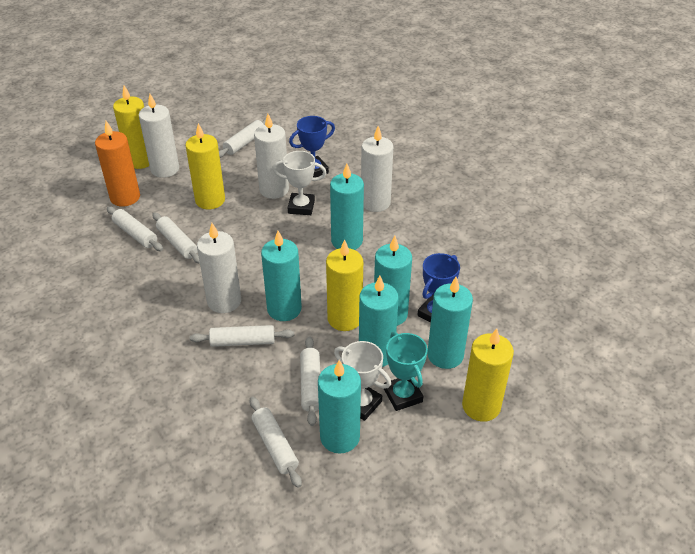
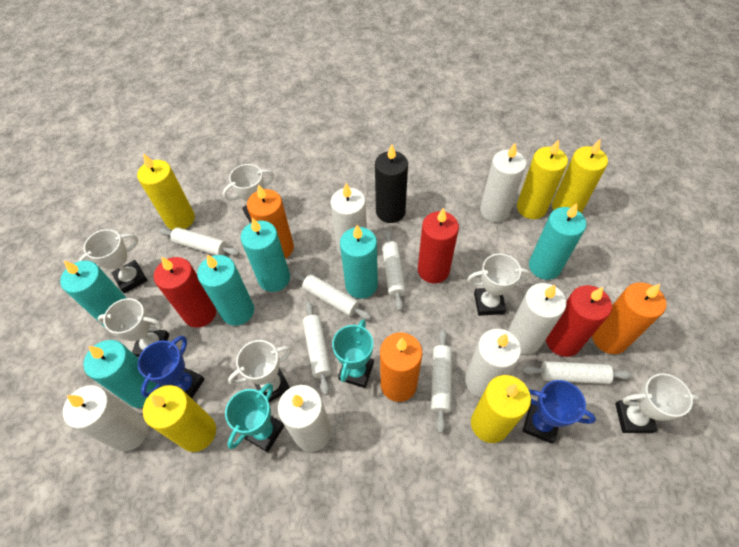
black candle: none = 0 -> [375,145,408,223] = 1
orange candle: [95,121,140,207] = 1 -> [247,184,294,259] [380,333,422,402] [592,282,666,354] = 3
red candle: none = 0 -> [154,257,217,328] [418,208,459,283] [546,285,612,357] = 3
turquoise trophy: [384,332,428,411] = 1 -> [225,383,284,452] [332,319,374,388] = 2
white candle: [139,94,179,178] [197,223,241,313] [254,114,289,199] [361,126,394,212] = 4 -> [63,385,148,452] [278,385,332,452] [330,183,367,255] [465,329,521,398] [480,143,527,222] [508,283,567,354] = 6
white trophy: [273,151,326,215] [334,341,391,421] = 2 -> [79,229,147,293] [97,298,169,357] [223,164,274,223] [228,340,292,402] [467,254,531,316] [615,373,700,433] = 6
yellow candle: [113,86,149,169] [185,123,225,209] [326,240,363,331] [462,328,514,422] = 4 -> [137,153,195,230] [143,385,216,452] [471,375,531,443] [517,139,568,219] [552,140,608,213] = 5

